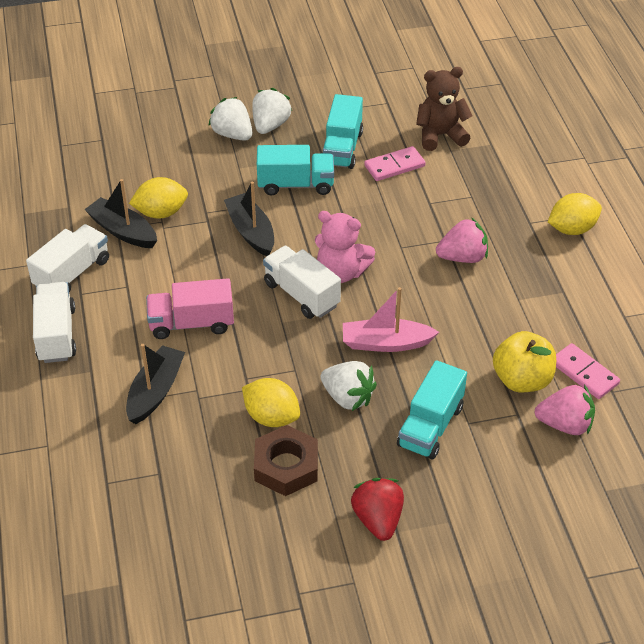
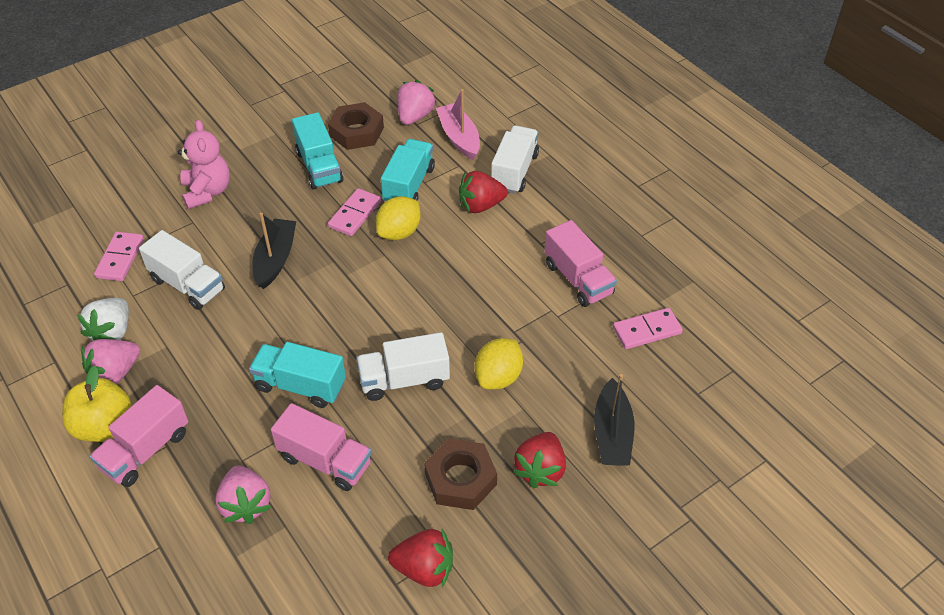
black boat: [84,179,157,248] [126,344,185,424] [224,182,274,256] = 3 -> [253,213,296,289] [594,374,634,466] = 2
brown nut: [254,425,318,496] = 1 -> [328,102,384,150] [424,438,497,510] = 2
brown teddy bear: [416,67,472,151] = 1 -> none = 0
pink domino: [364,146,426,181] [556,343,620,399] = 2 -> [94,232,144,281] [328,188,381,236] [613,308,683,349] = 3
pink strawberry: [436,217,488,263] [534,385,595,435] = 2 -> [81,339,140,384] [215,466,271,524] [397,80,436,125] = 3
pink truck: [146,278,234,339] = 1 -> [90,385,189,487] [271,403,372,491] [544,220,617,307] = 3
red strawberry: [351,478,404,541] = 1 -> [388,529,453,587] [459,171,508,213] [513,432,566,488] = 3
white strawberry: [208,97,252,141] [252,88,292,134] [321,361,377,411] = 3 -> [77,298,129,341] = 1
yellow lemon: [129,177,188,219] [242,378,300,427] [548,193,602,235] = 3 -> [376,196,421,240] [475,338,523,390] = 2

